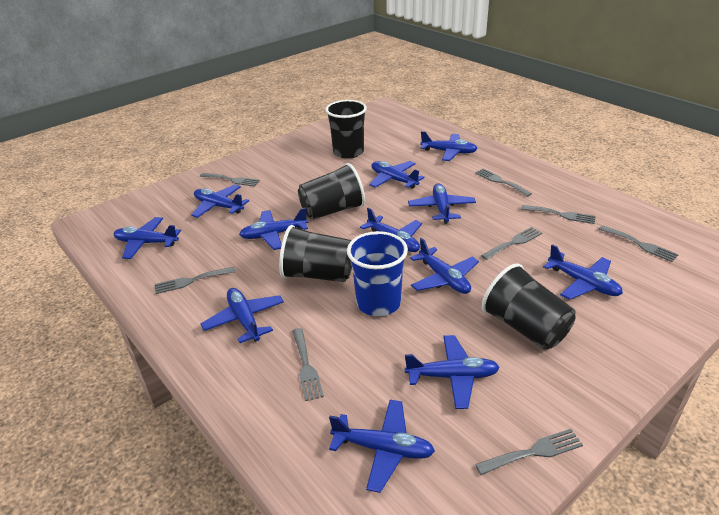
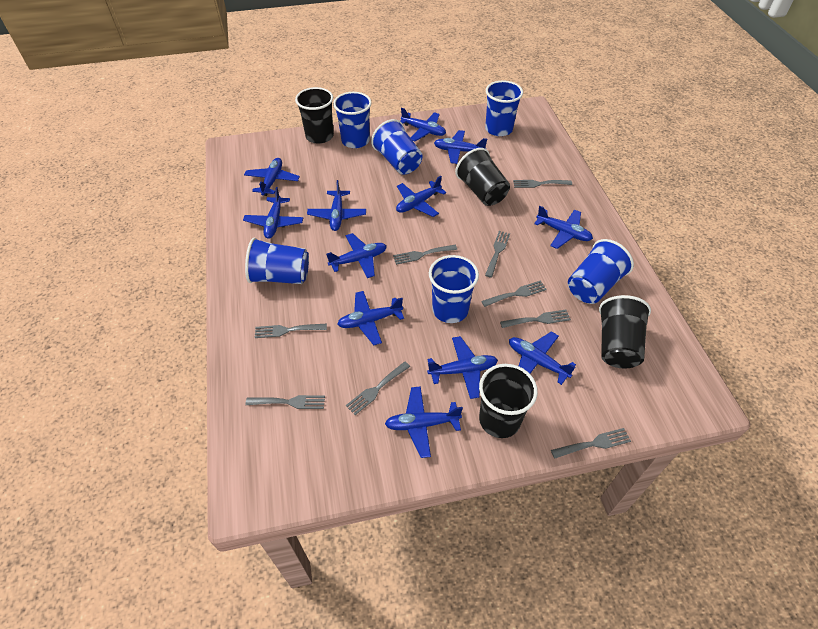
blue cup: [347,231,408,316] = 1 -> [245,238,309,284] [333,92,372,148] [371,119,423,175] [429,255,479,323] [485,80,523,136] [568,239,634,304] = 6
grey fork: [155,267,236,294] [200,173,260,187] [292,328,324,401] [475,168,532,197] [475,429,583,475] [481,227,542,260] [521,205,596,224] [599,225,679,262] = 8 -> [245,395,325,409] [255,324,327,338] [346,361,410,415] [393,245,457,265] [481,280,547,307] [485,231,510,278] [500,309,571,328] [513,180,572,188] [551,428,631,459] = 9

